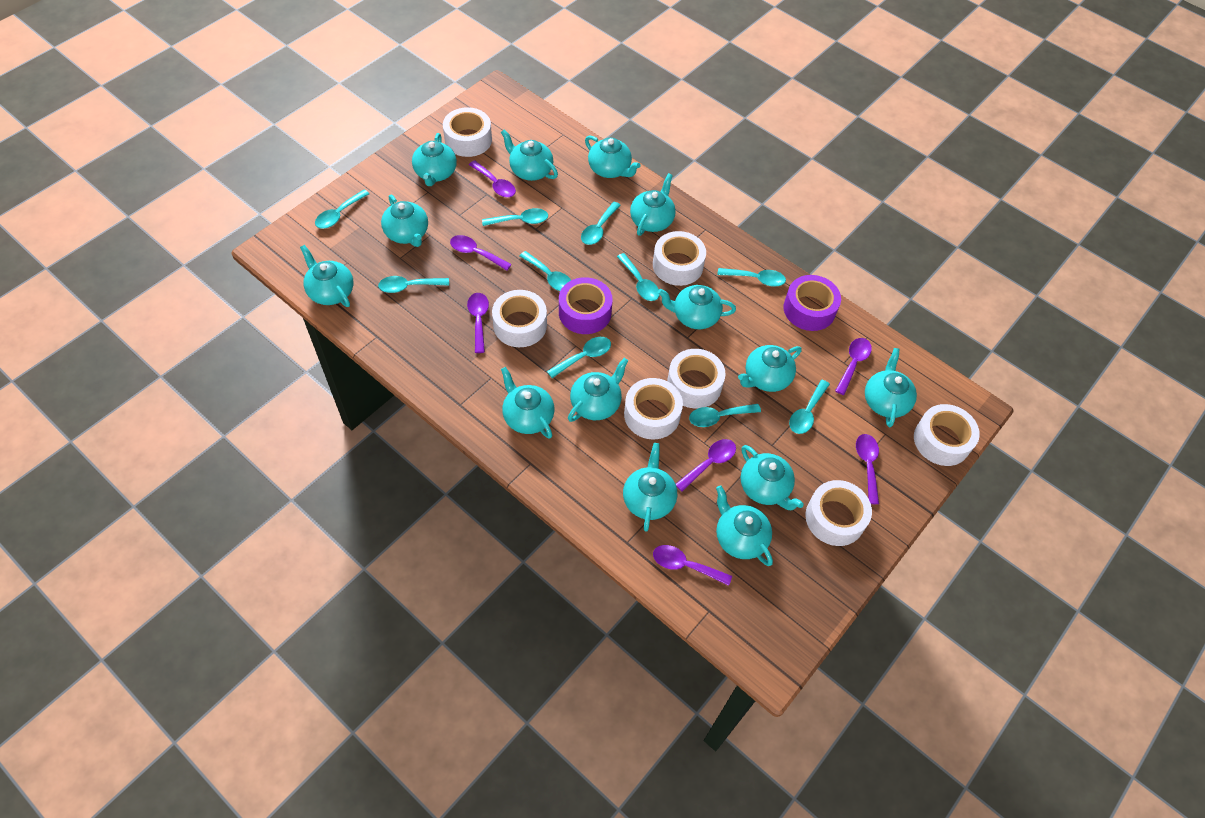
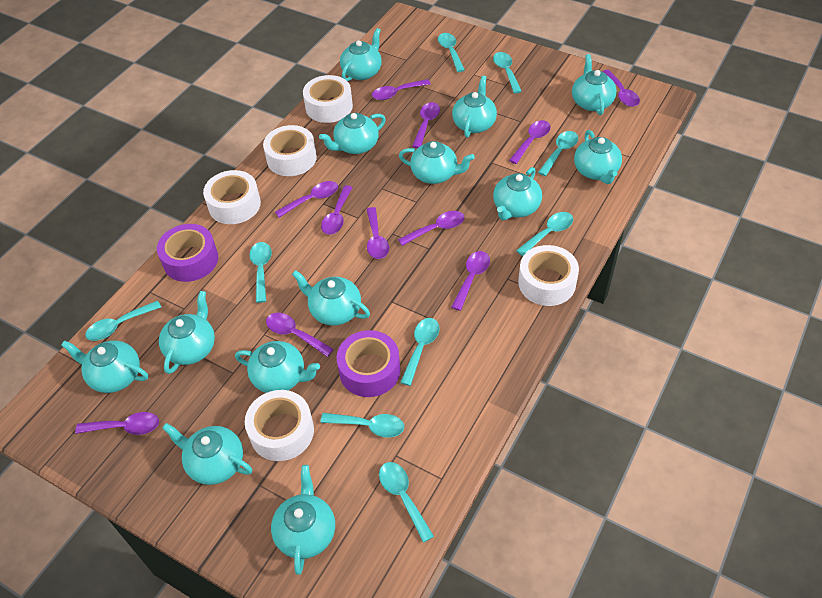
purple spoon: [450,235,512,271] [467,293,489,353] [469,160,516,197] [653,545,732,586] [676,439,736,492] [835,338,872,395] [856,434,879,504] = 7 -> [75,412,159,435] [266,313,334,357] [275,181,338,218] [321,185,353,235] [366,207,389,259] [372,79,431,100] [398,211,465,246] [412,102,440,148] [451,251,490,311] [509,120,551,164] [602,70,640,107] = 11
turquoise spoon: [315,190,369,229] [378,276,449,293] [482,208,548,226] [520,251,571,291] [547,337,611,378] [581,202,621,245] [617,253,660,301] [689,404,761,427] [717,268,786,287] [789,380,830,434] = 10 -> [85,301,161,341] [249,242,272,303] [320,413,404,438] [379,462,434,543] [400,318,439,386] [438,33,465,72] [493,52,522,93] [516,212,573,256] [538,131,578,176] = 9
turquoise teapot: [300,245,353,307] [381,194,428,247] [412,133,457,186] [501,129,558,181] [501,367,555,439] [568,358,628,422] [585,135,641,178] [623,443,677,532] [630,173,676,236] [658,285,736,329] [716,485,773,566] [738,345,801,392] [741,445,804,510] [865,348,917,427] = 14 -> [61,340,148,393] [159,291,215,374] [162,423,252,485] [235,341,320,393] [271,465,335,575] [292,270,370,326] [319,113,386,154] [340,28,382,81] [399,141,475,184] [452,76,497,138] [493,167,542,220] [572,54,617,115] [574,130,622,184] = 13
white tape: [443,107,492,157] [492,290,547,347] [624,378,683,439] [653,231,706,286] [667,349,725,408] [805,480,872,546] [914,404,980,466] = 7 -> [203,170,261,224] [245,390,314,461] [263,125,317,176] [303,75,353,123] [518,245,579,306] = 5

